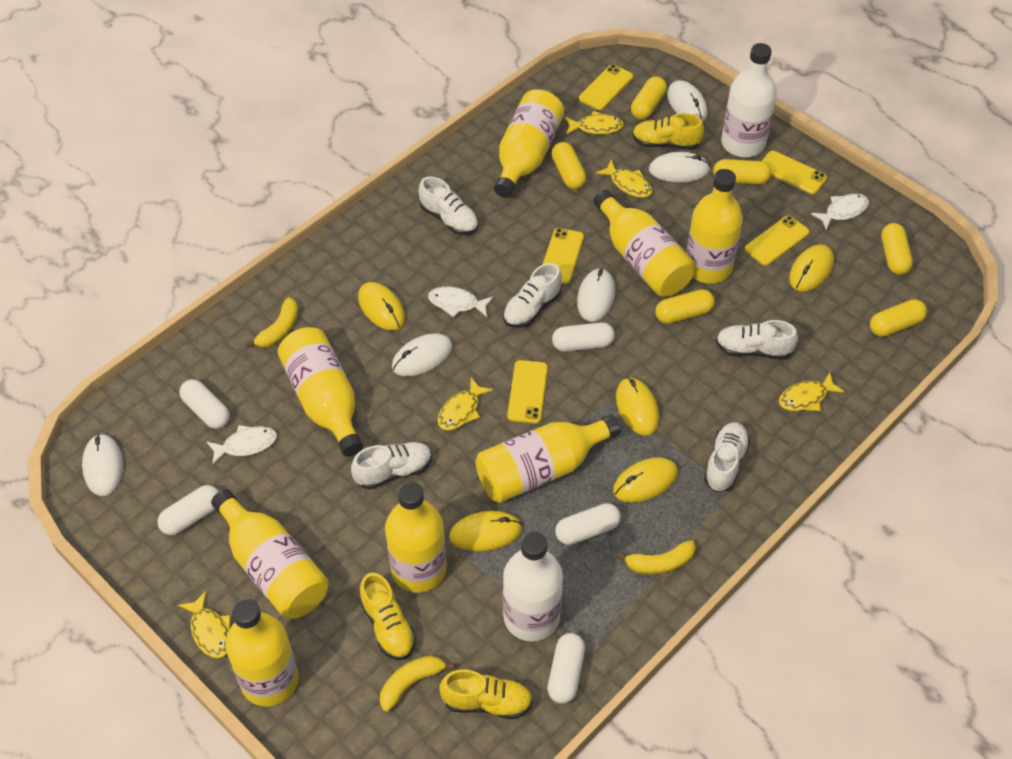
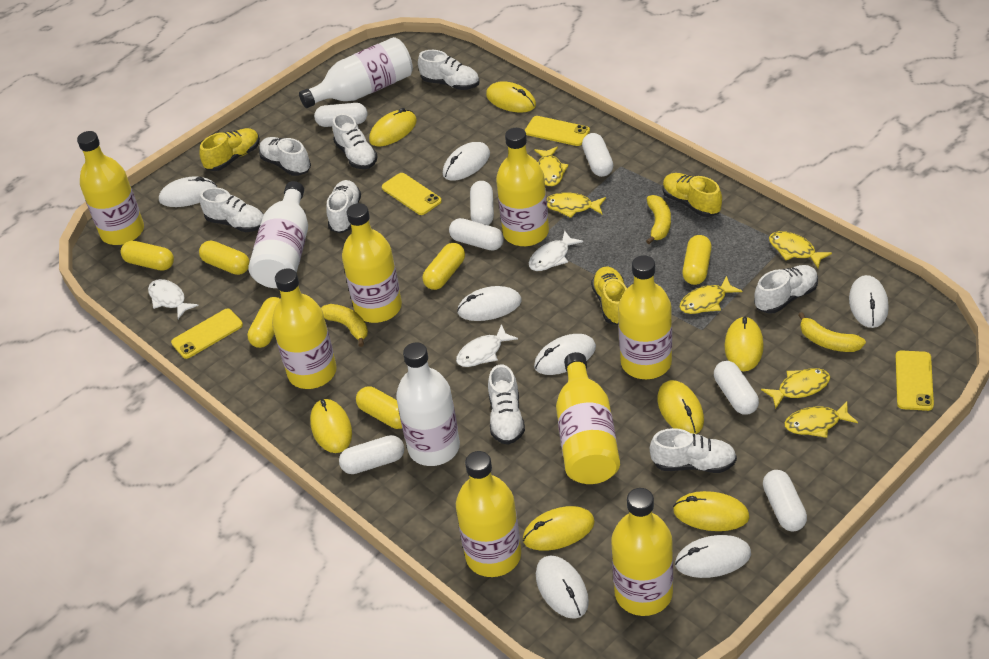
white bottle: [503,532,563,642] [721,43,777,157] = 2 -> [248,181,308,288] [299,37,413,108] [396,342,460,466] = 3
white capsule: [157,485,219,535] [179,379,230,429] [547,633,585,704] [552,322,615,352] [555,503,621,545] = 5 -> [314,103,367,127] [339,435,405,474] [449,218,504,251] [470,181,494,225] [582,133,613,177] [714,361,759,415] [763,470,807,531] = 7
white mouse: [82,434,123,496] [392,333,453,376] [577,268,615,322] [649,152,710,182] [667,80,707,122] = 5 -> [159,176,217,207] [443,142,490,181] [457,286,522,321] [534,334,596,375] [536,556,589,619] [675,535,751,578] [849,275,889,328] = 7
white shoe: [351,442,432,489] [419,176,478,235] [503,263,562,328] [704,422,750,492] [716,320,798,360] = 5 -> [200,187,264,232] [259,137,311,176] [326,180,361,233] [332,113,378,169] [418,50,480,90] [488,364,525,445] [650,428,737,473] [754,265,818,314] = 8
yellow fish: [178,591,231,658] [438,377,493,430] [565,111,624,135] [596,160,652,198] [779,372,845,411] = 5 -> [534,147,569,186] [547,193,606,218] [680,276,742,314] [761,368,830,409] [769,231,832,268] [784,402,858,438] = 6
yellow mouse: [358,282,405,330] [449,511,522,551] [613,457,678,503] [616,377,659,436] [789,245,834,291] = 5 -> [310,399,352,453] [369,108,417,146] [486,81,536,113] [523,506,595,551] [658,380,704,434] [673,491,750,531] [725,316,764,371] = 7
yellow phone: [507,360,548,424] [542,228,584,284] [579,64,633,110] [745,215,809,266] [762,151,827,194] = 5 -> [171,309,243,359] [382,173,442,215] [525,116,590,146] [895,350,934,411] = 4

